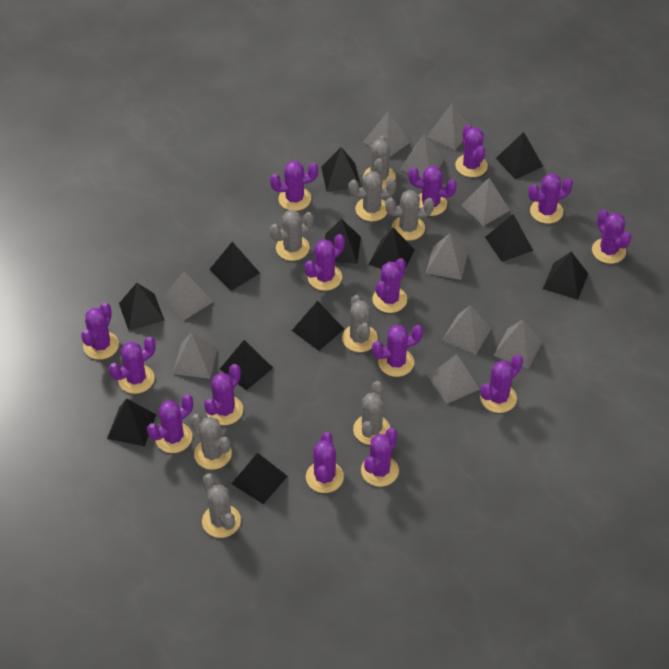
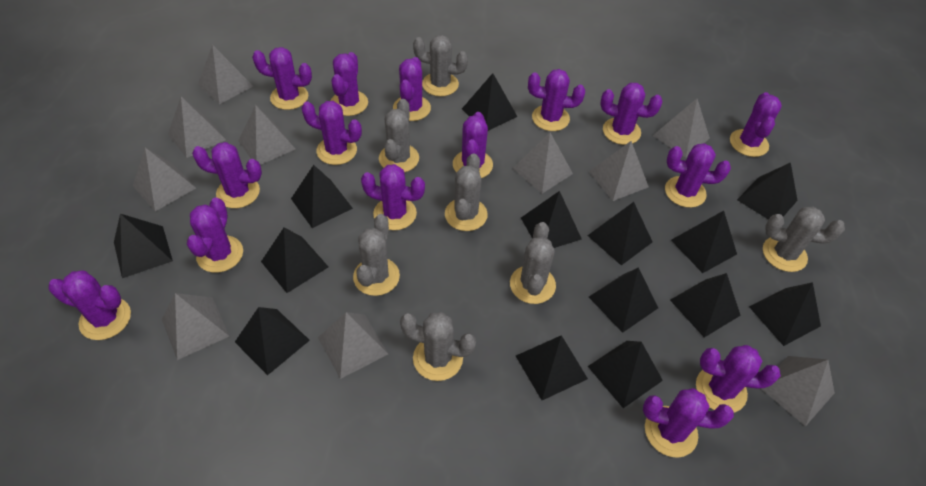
black pyramid: [107,398,157,446] [119,283,165,331] [210,242,260,291] [220,340,273,390] [232,453,288,504] [292,301,344,351] [321,147,361,192] [325,219,361,264] [368,228,415,269] [485,214,533,262] [496,132,543,179] [543,252,588,300] = 12 -> [114,214,173,278] [235,307,310,375] [261,227,328,293] [291,165,353,228] [462,73,517,131] [516,335,588,400] [521,191,582,248] [587,202,652,265] [588,341,663,408] [589,267,658,333] [670,273,741,337] [671,211,737,273] [737,162,798,220] [749,282,821,346] = 14
grey cactus: [190,414,232,470] [202,473,241,538] [270,210,314,261] [342,295,378,352] [348,171,397,222] [353,381,390,445] [363,136,396,189] [385,190,434,241] = 8 -> [353,214,400,296] [379,99,419,173] [400,312,476,381] [413,35,468,96] [445,153,488,231] [510,222,556,304] [763,207,845,272] = 7

